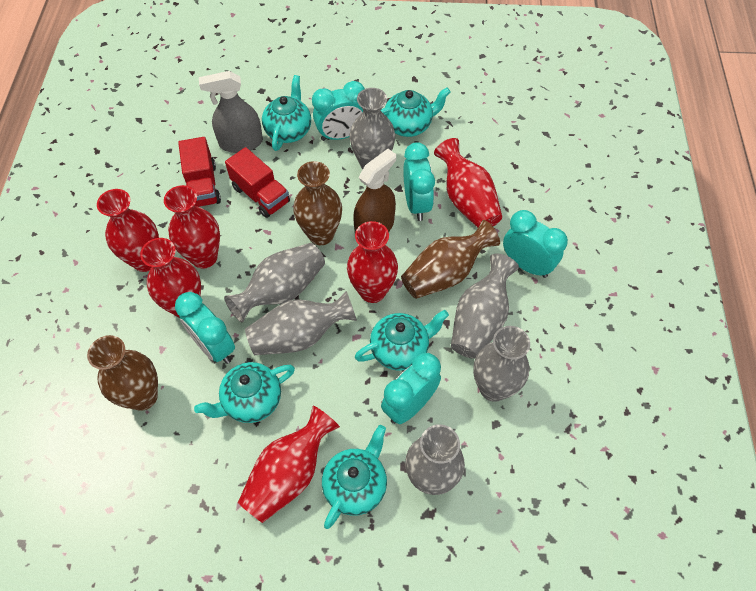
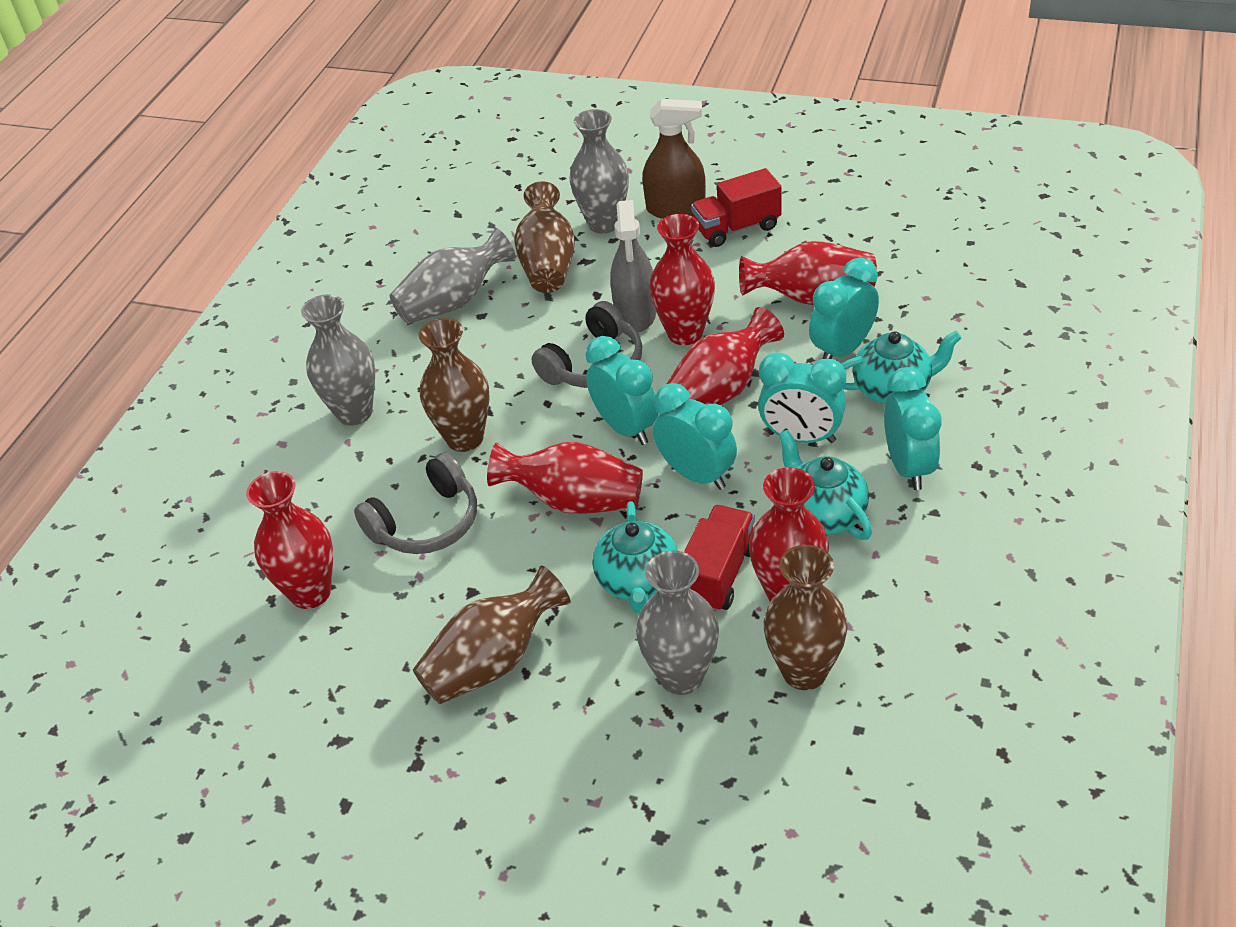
brown vase: [87,335,158,411] [293,161,342,245] [401,220,500,299] = 3 -> [413,565,571,704] [419,318,490,452] [514,181,575,293] [764,545,848,690] = 4
grey headphones: none = 0 -> [354,453,477,554] [532,301,643,388] = 2
grey vase: [224,243,325,322] [245,291,357,355] [349,88,395,170] [405,424,465,495] [451,254,519,359] [473,326,530,402] = 6 -> [301,294,375,426] [390,228,516,324] [570,109,629,234] [636,550,719,695] = 4
turquoise teapot: [194,362,295,423] [262,75,311,151] [322,425,387,529] [355,310,449,371] [381,88,450,137] = 5 -> [593,501,678,614] [778,430,872,540] [841,331,962,404] = 3

